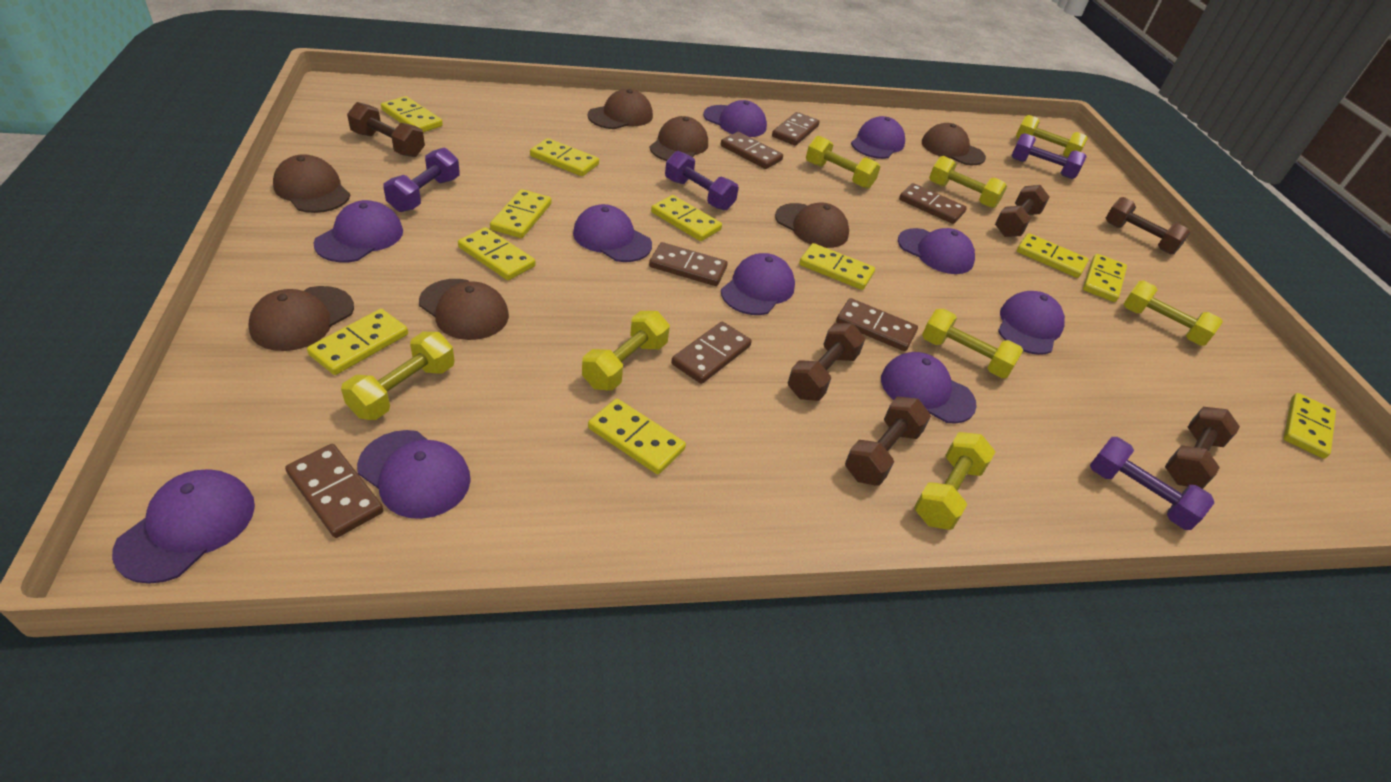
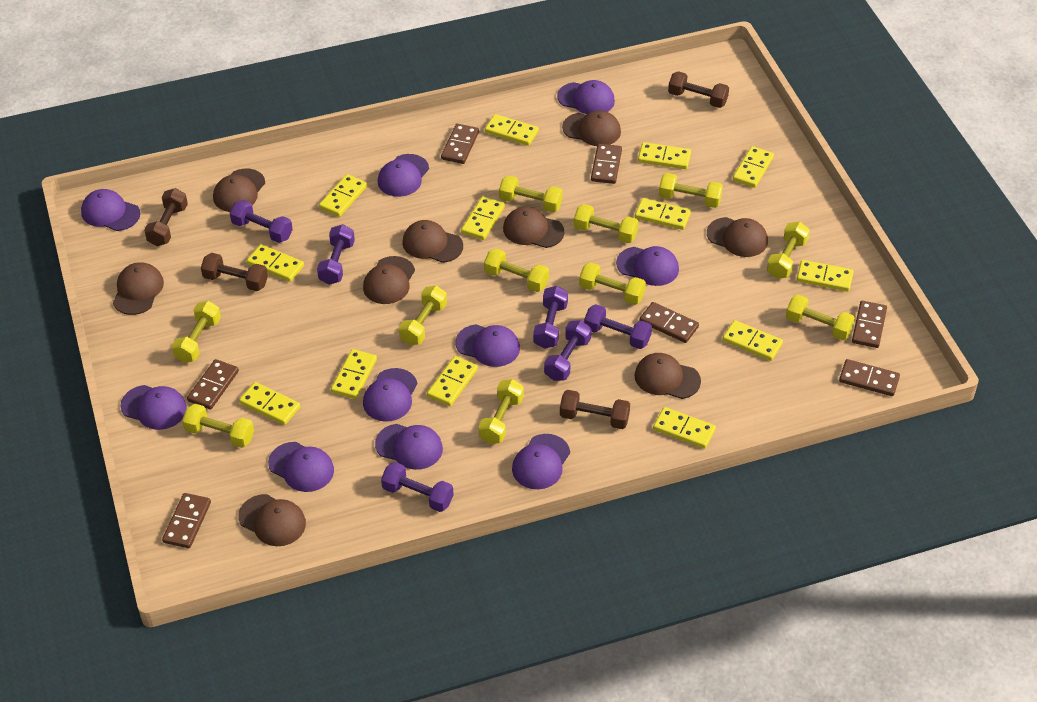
brown cap: [248,286,354,351] [273,154,350,213] [419,279,509,340] [588,89,653,129] [649,116,708,161] [775,202,849,248] [922,123,986,165] = 7 -> [113,262,164,315] [213,169,265,212] [238,494,306,546] [363,256,415,304] [402,220,463,263] [503,207,564,248] [562,110,621,146] [635,353,701,399] [707,217,768,257] = 9
brown dumbbell: [347,102,425,157] [788,323,865,401] [845,396,931,486] [995,185,1050,237] [1106,197,1190,254] [1165,407,1240,489] = 6 -> [144,188,188,246] [201,253,268,291] [560,390,630,429] [668,71,729,108] = 4
purple dumbbell: [383,147,460,212] [665,151,739,211] [1012,133,1087,179] [1090,437,1214,530] = 4 -> [230,200,293,243] [317,224,355,285] [381,462,454,512] [533,286,568,349] [544,320,591,381] [584,304,652,349] = 6
yellow domino: [307,309,408,375] [381,96,443,132] [458,227,535,280] [490,189,551,238] [530,138,599,176] [588,399,686,474] [651,195,722,241] [799,243,875,290] [1017,233,1089,278] [1083,254,1127,302] [1284,393,1336,459] = 11 -> [239,382,300,425] [247,244,304,282] [319,174,367,217] [331,349,377,399] [427,356,478,406] [461,196,505,240] [485,114,539,146] [635,198,691,230] [638,142,691,169] [653,407,716,449] [722,320,783,361] [733,146,774,188] [797,260,854,291] = 13
yellow dumbbell: [341,332,455,420] [582,311,670,391] [806,136,881,189] [914,432,995,530] [922,309,1023,378] [929,156,1007,208] [1016,115,1088,158] [1124,281,1223,346] = 8 -> [172,301,221,363] [182,404,254,448] [399,286,447,345] [478,379,524,444] [484,248,549,292] [499,175,563,213] [574,204,639,243] [579,262,646,305] [659,173,723,208] [767,222,810,278] [786,295,855,340] = 11

